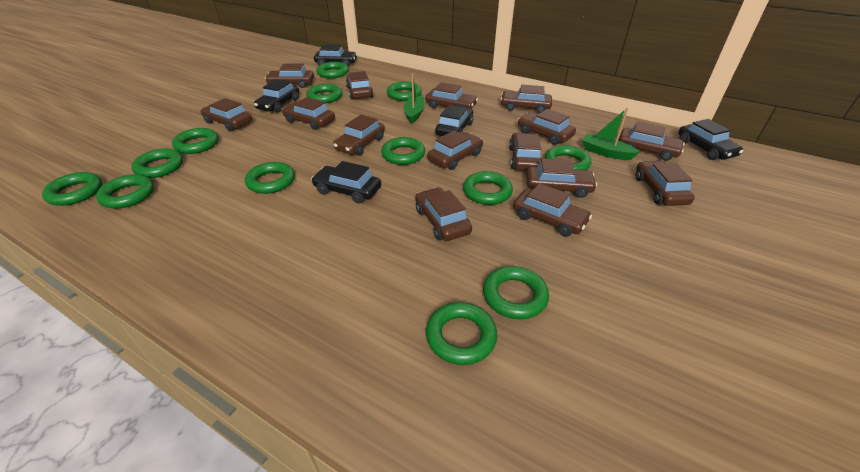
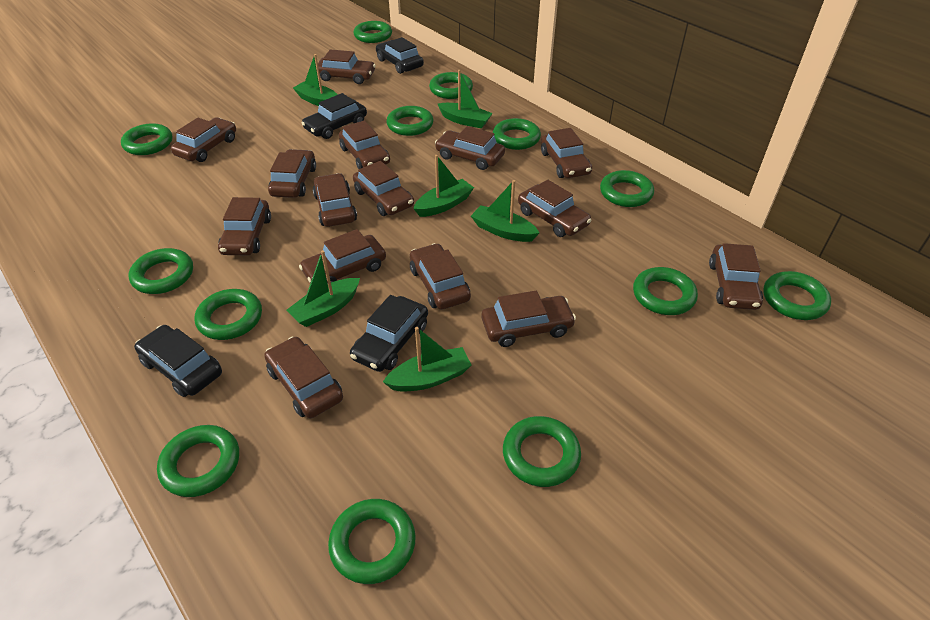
black car: [254,79,299,113] [311,161,381,204] [314,44,357,66] [435,105,473,136] [678,119,743,160] = 5 -> [134,325,222,397] [301,93,367,139] [350,295,428,372] [376,37,424,74] = 4
green boat: [404,73,424,124] [582,108,640,160] = 2 -> [286,250,360,327] [293,54,338,106] [383,327,472,392] [413,155,474,217] [438,70,493,128] [471,180,539,242] = 6

